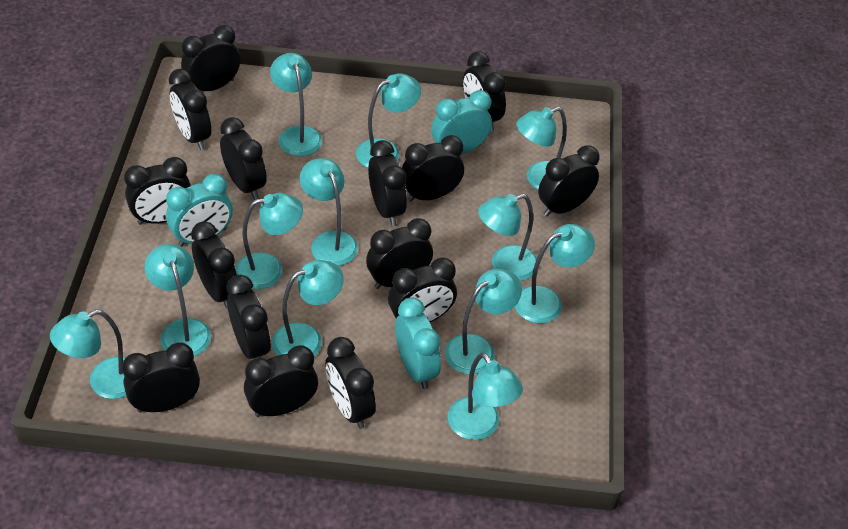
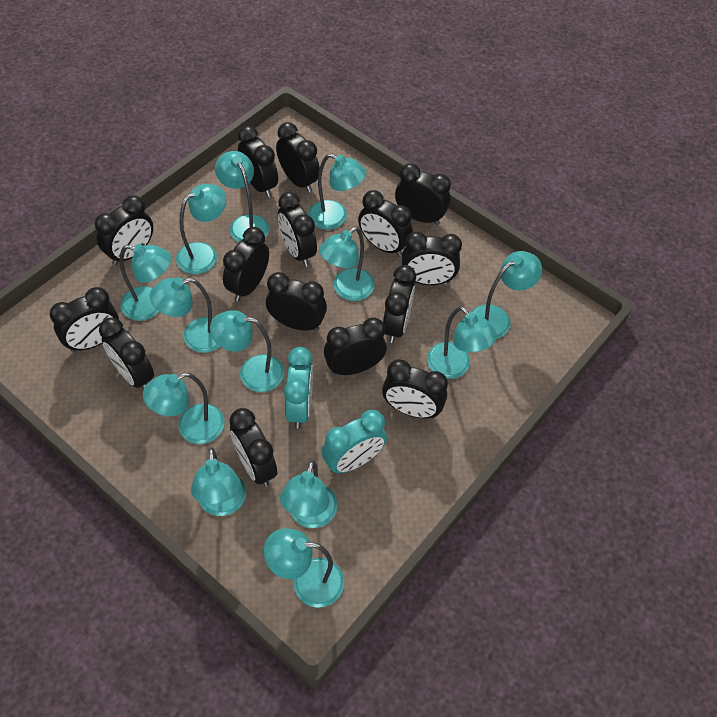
turquoise clock: [166,174,233,247] [395,297,441,389] [431,90,492,154] = 3 -> [284,347,313,428] [322,410,387,473] = 2
turquoise lamp: [50,310,126,399] [145,244,211,357] [235,193,303,289] [270,53,322,156] [272,260,344,356] [300,158,358,266] [356,73,421,168] [445,269,522,374] [448,353,523,440] [478,194,537,281] [515,224,595,323] [516,107,567,190] = 12 -> [120,244,171,321] [143,373,225,444] [150,277,220,353] [176,184,226,274] [191,448,246,516] [210,310,284,392] [215,151,269,243] [264,528,344,608] [280,460,337,528] [308,153,366,230] [319,226,375,301] [427,306,497,379] [472,251,542,338] = 13

